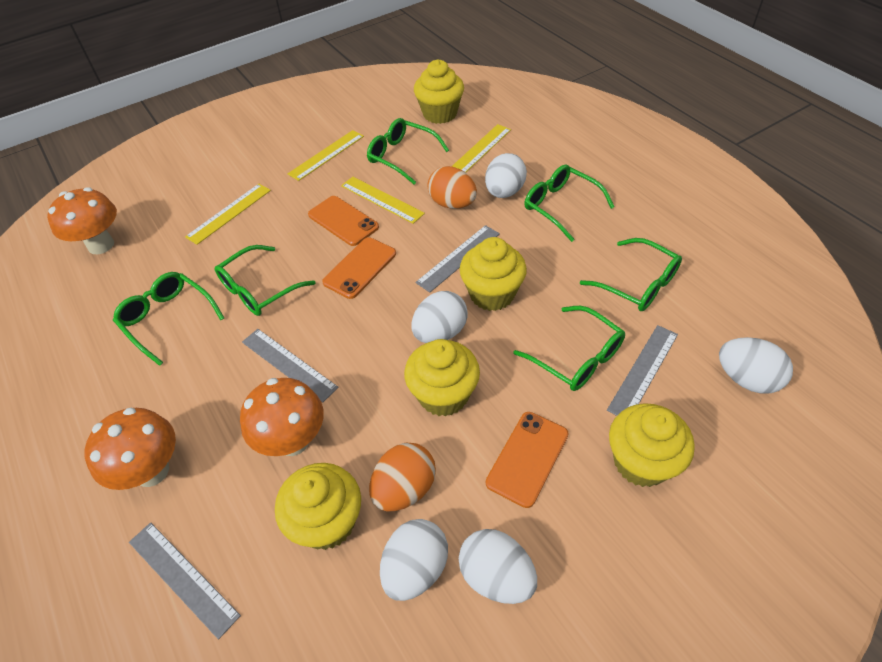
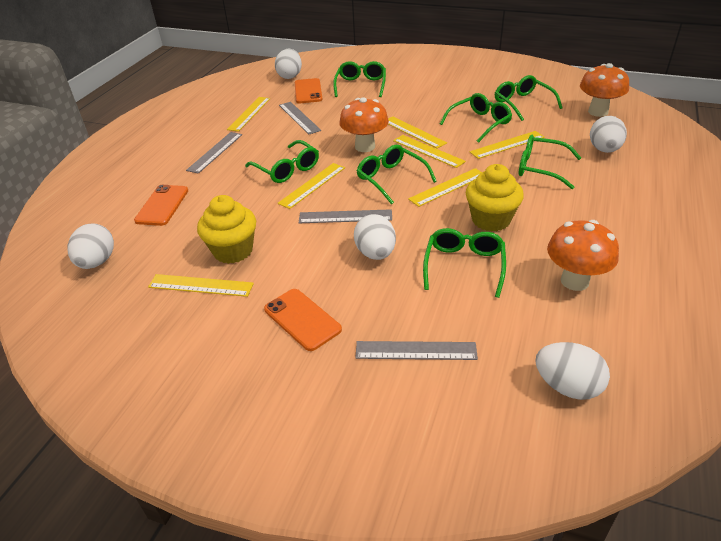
green glasses: [113,272,224,366] [215,245,316,316] [367,118,449,184] [513,306,625,391] [524,165,615,242] [580,238,682,311] = 6 -> [245,140,319,183] [333,61,386,97] [356,145,437,205] [423,228,506,298] [440,93,512,143] [495,75,563,121] [519,135,581,189] = 7
orange egg: [369,443,436,511] [427,166,477,209] = 2 -> none = 0
yellow cupcake: [275,463,361,550] [404,339,480,417] [414,59,464,124] [459,237,527,311] [609,403,695,487] = 5 -> [197,195,256,264] [466,164,524,232] = 2
yellow ruler: [185,184,271,245] [287,130,364,181] [341,177,425,224] [452,124,511,172] = 4 -> [148,274,254,297] [227,97,270,132] [278,163,345,209] [388,116,447,149] [393,135,466,168] [408,168,482,207] [470,131,545,159] = 7

